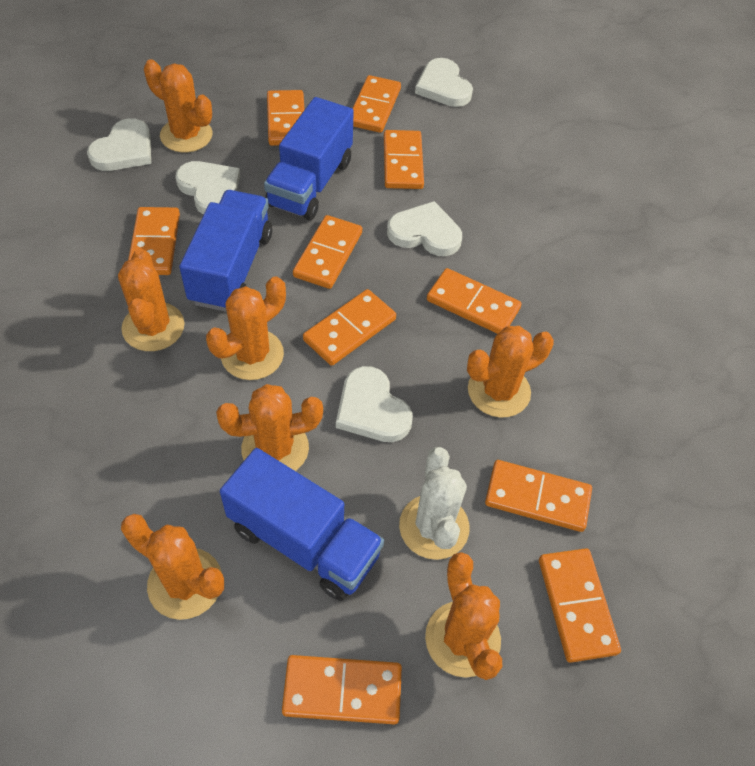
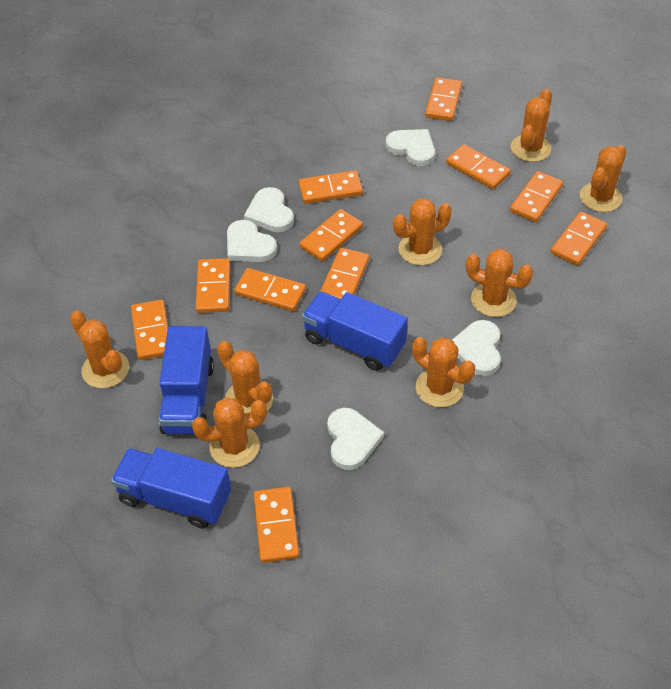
orange cactus: [118,249,185,351] [121,514,224,620] [144,59,213,152] [206,276,286,380] [216,384,323,471] [425,552,502,680] [467,326,554,418] = 7 -> [70,311,129,388] [192,397,267,468] [217,341,273,413] [393,198,452,266] [412,337,475,407] [466,249,533,317] [511,89,552,162] [580,145,626,212] = 8
orange domino: [128,207,180,275] [267,90,305,146] [282,655,402,724] [293,215,362,289] [303,289,396,366] [352,75,401,133] [384,130,424,189] [427,268,522,334] [485,460,592,532] [539,548,621,663] = 10 -> [131,300,168,360] [196,258,230,313] [234,268,306,311] [254,487,299,563] [298,170,363,204] [300,209,363,261] [320,248,369,300] [425,77,462,121] [446,144,511,189] [510,171,563,222] [551,211,607,265] = 11
white cactus: [399,447,470,560] = 1 -> none = 0

